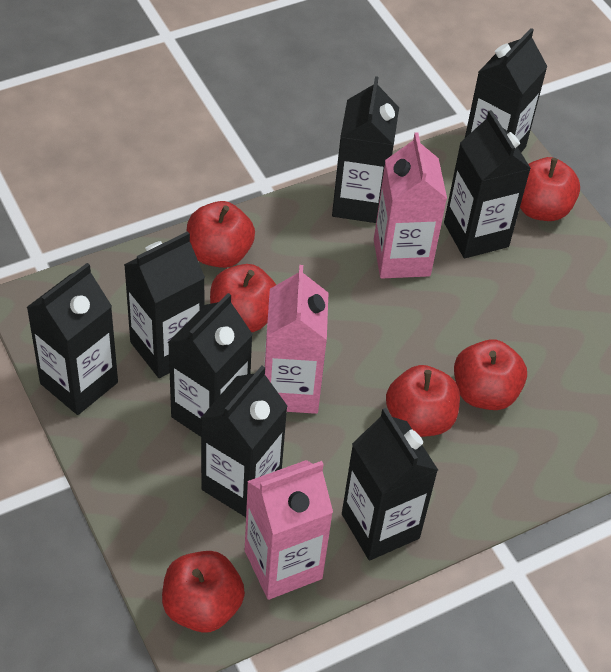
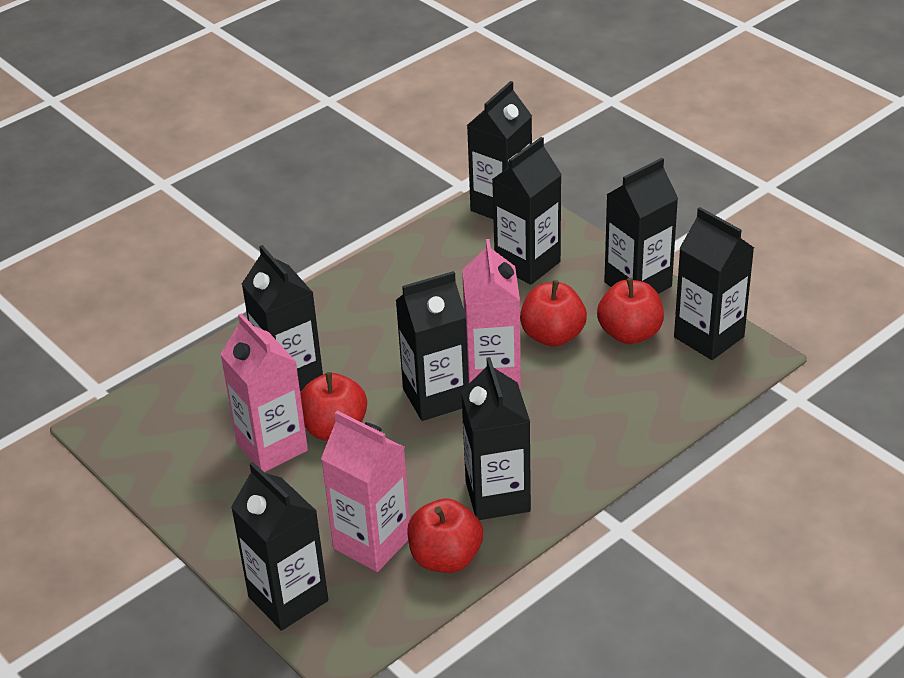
red apple: [162,551,245,633] [187,201,255,268] [210,264,276,332] [386,365,460,437] [454,339,527,410] [520,157,580,221] = 6 -> [300,372,367,441] [407,498,483,573] [520,280,587,347] [597,278,664,344] = 4

